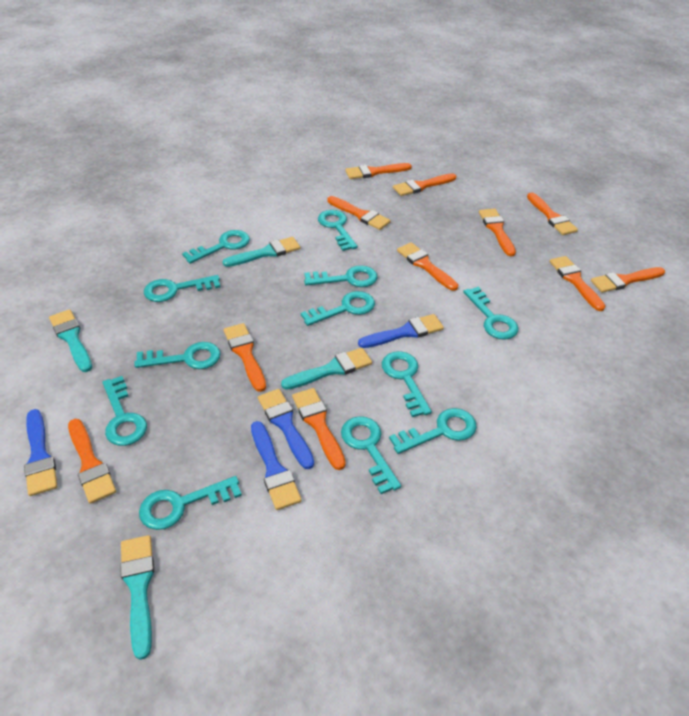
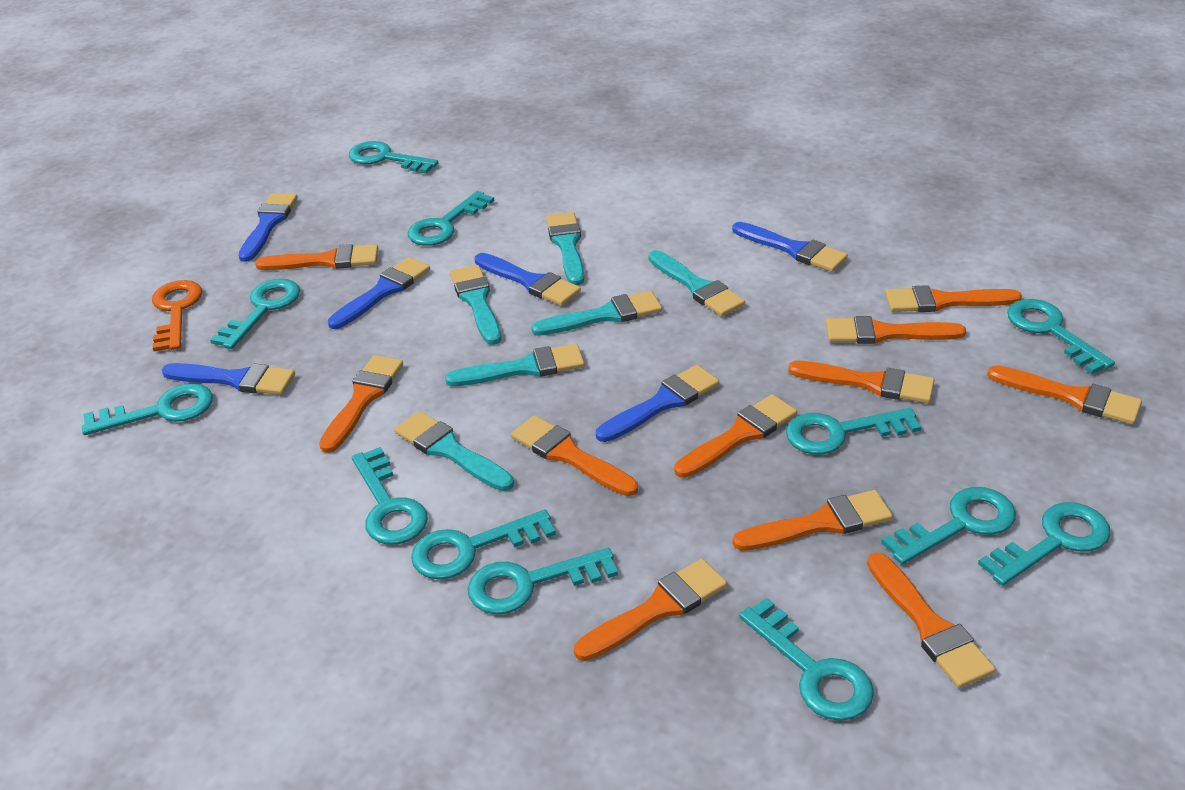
blue brush: [24,409,57,496] [251,421,302,510] [258,389,314,469] [358,314,444,348] = 4 -> [162,363,295,395] [238,193,298,262] [328,257,430,329] [475,253,581,306] [596,365,719,442] [732,222,848,272] = 6
orange key: none = 0 -> [152,280,202,352] = 1
turquoise brush: [49,309,92,372] [120,535,154,660] [223,237,300,267] [281,348,372,390] = 4 -> [394,411,514,491] [445,344,585,386] [450,265,501,345] [531,291,662,336] [546,212,585,285] [648,250,745,316] = 6

